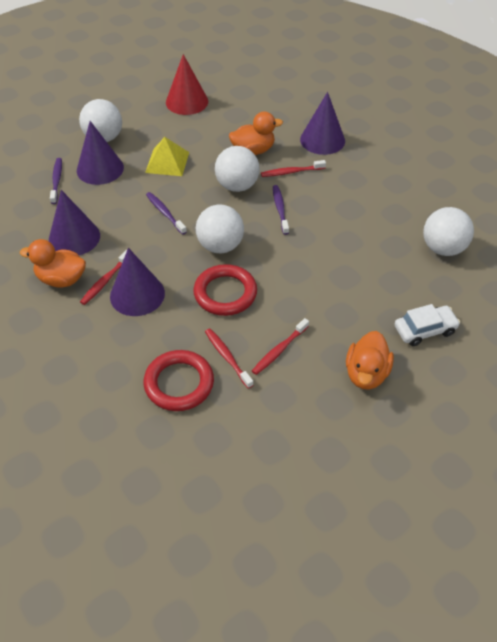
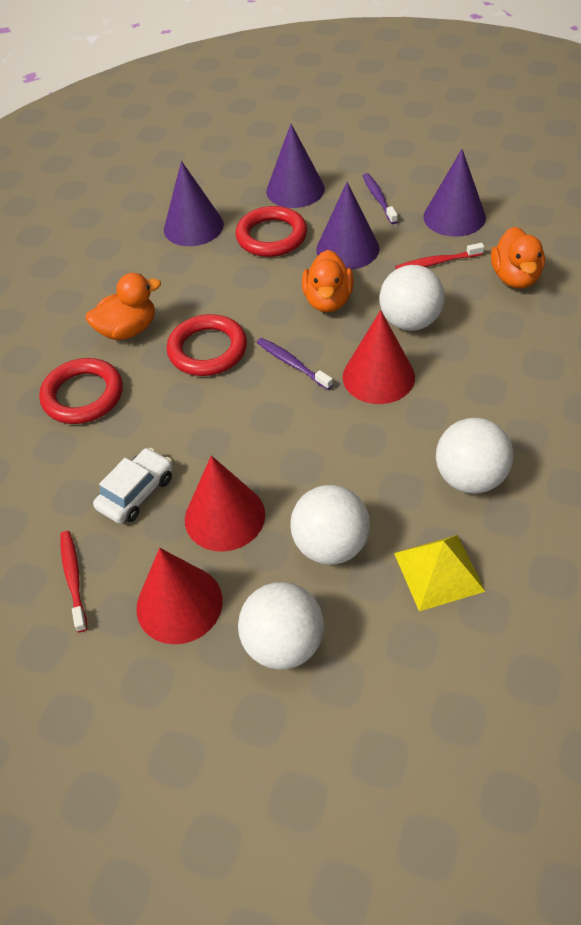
purple toothbrush: [50,158,62,204] [146,192,187,235] [273,185,289,235] = 3 -> [257,338,333,390] [363,173,398,224] = 2
red cone: [166,54,208,115] = 1 -> [136,548,223,644] [185,456,265,552] [343,310,415,404] = 3
red ring: [143,350,214,411] [193,264,257,316] = 2 -> [39,358,123,424] [167,314,247,376] [236,206,307,257] = 3
red toothbrush: [80,250,127,305] [205,328,253,389] [252,318,309,375] [261,160,326,177] = 4 -> [60,531,87,632] [395,243,484,269] = 2

